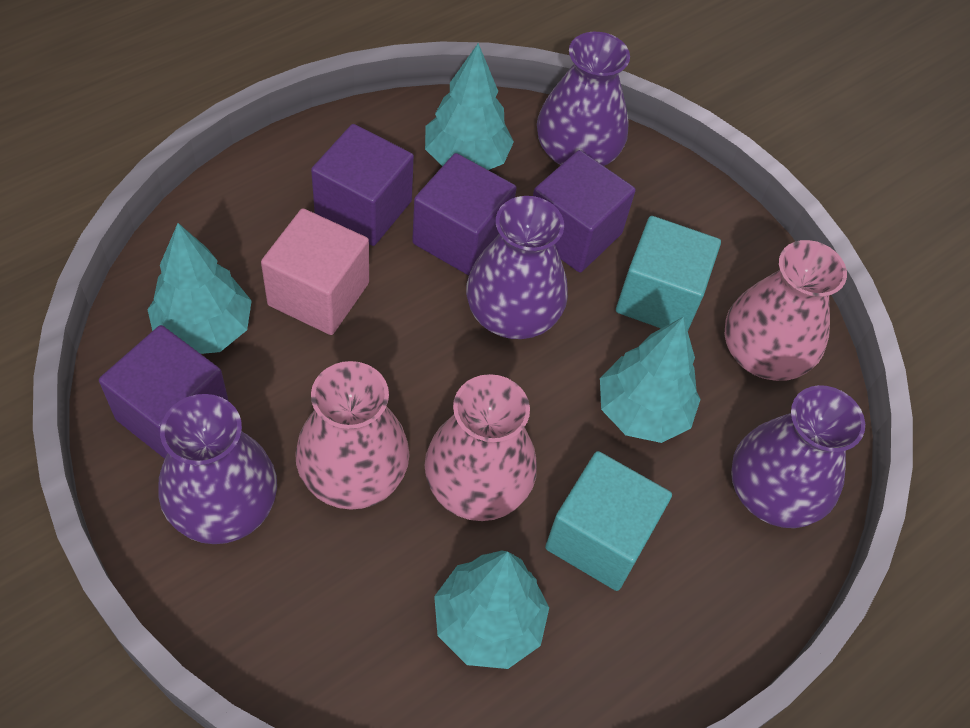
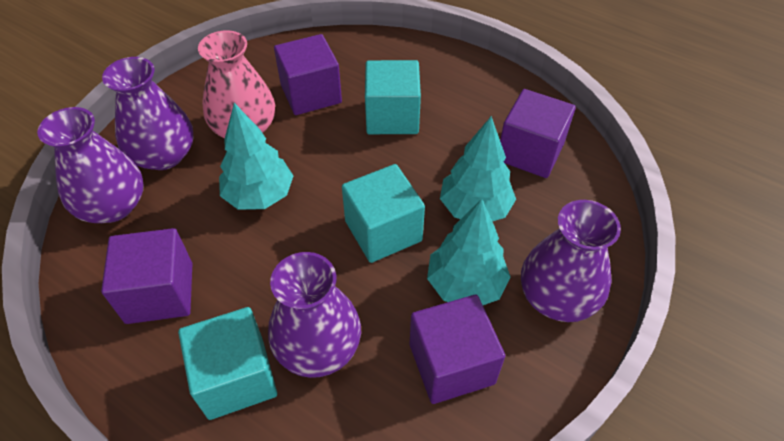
pink cube: [261,208,369,335] = 1 -> none = 0
pink vase: [295,361,409,510] [425,374,537,521] [725,240,847,381] = 3 -> [198,30,275,138] = 1
turquoise cube: [545,451,672,591] [616,216,721,331] = 2 -> [178,307,277,420] [342,164,425,263] [365,60,421,134] = 3
turquoise tree: [147,223,252,354] [425,43,514,170] [434,551,549,669] [600,317,701,443] = 4 -> [219,103,293,210] [427,199,511,305] [440,116,516,222] = 3

